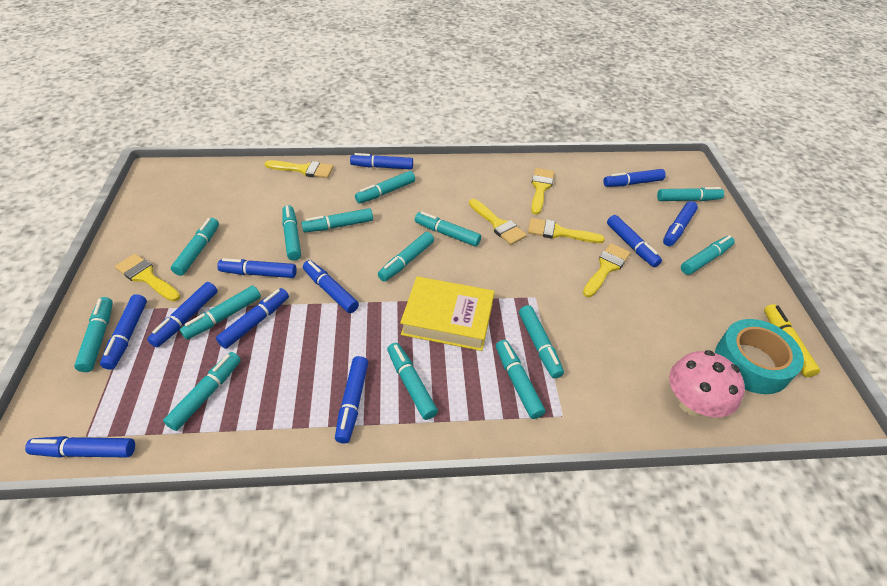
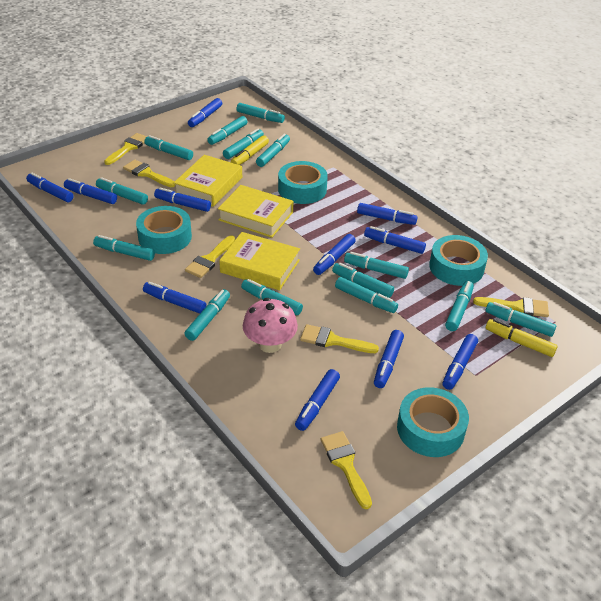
turquoise tape: [715,319,804,394] = 1 -> [136,206,192,254] [278,161,328,204] [397,387,469,457] [429,235,488,286] = 4
yellow book: [400,276,494,351] = 1 -> [174,155,242,207] [218,185,293,238] [219,232,300,290] = 3
yellow marker: [764,304,820,377] = 1 -> [231,135,269,165] [486,319,558,357] = 2

